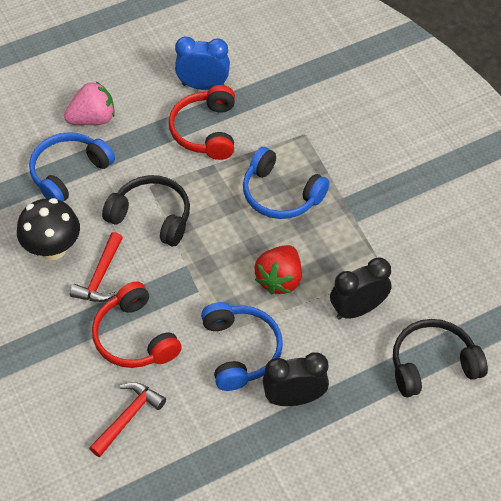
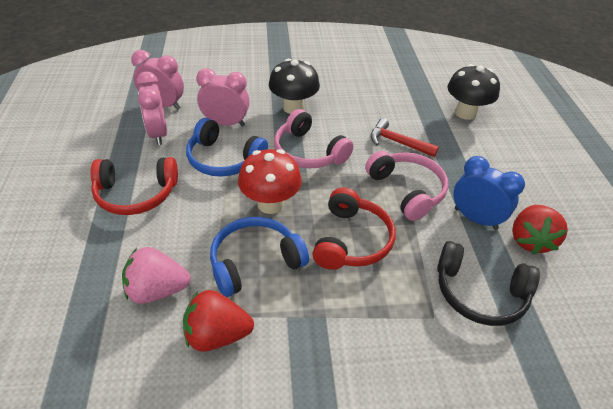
black clock: [263,352,329,406] [330,257,391,320] = 2 -> none = 0
black headphones: [102,175,190,246] [393,319,488,397] = 2 -> [437,241,540,326] = 1
black mushroom: [17,198,80,260] = 1 -> [269,59,320,114] [447,64,500,120] = 2
blue headphones: [29,132,115,202] [201,302,283,391] [243,147,330,219] = 3 -> [186,118,268,177] [210,216,309,297] = 2
pink clock: none = 0 -> [131,50,184,110] [136,71,167,145] [196,68,250,126] = 3
pink headphones: none = 0 -> [274,109,354,168] [365,151,448,221] = 2
red hammer: [70,232,123,302] [89,382,166,457] = 2 -> [370,118,439,157] = 1
red mushroom: none = 0 -> [238,149,302,214] = 1
red strawberry: [255,245,302,295] = 1 -> [183,290,254,352] [512,205,568,255] = 2

